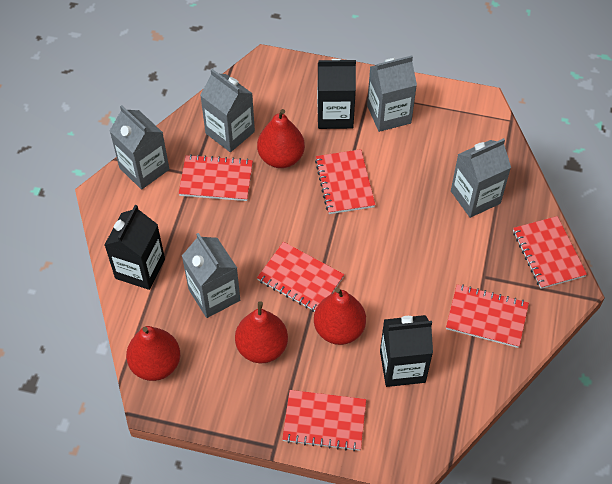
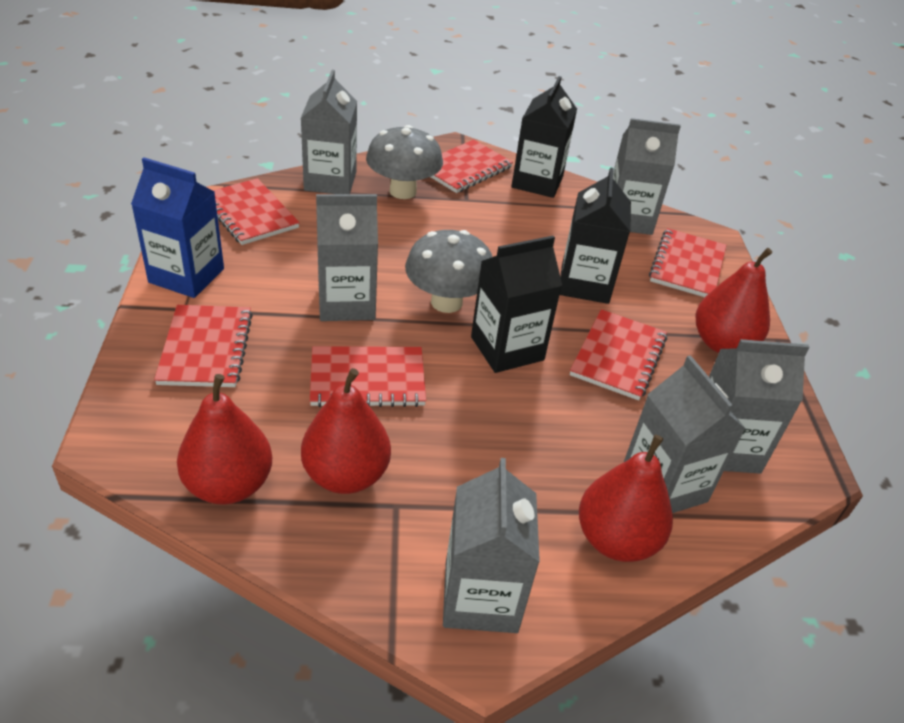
blue carton: none = 0 -> [131,157,224,298] = 1
grey carton: [110,105,169,189] [182,233,240,318] [200,69,255,152] [367,56,417,132] [451,138,511,218] = 5 -> [301,70,357,194] [316,194,378,321] [443,458,540,633] [613,118,681,235] [623,355,746,513] [709,339,810,473] = 6
grey mushroom: none = 0 -> [366,125,443,199] [405,230,492,313] = 2

